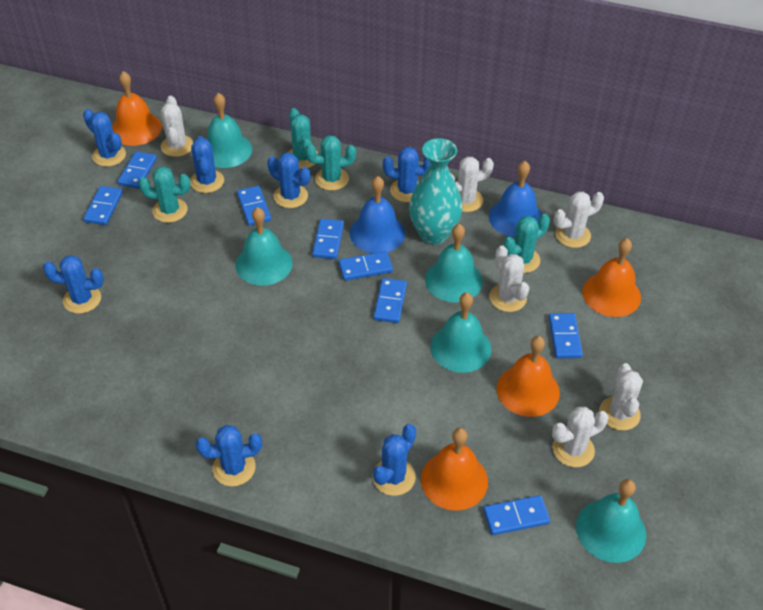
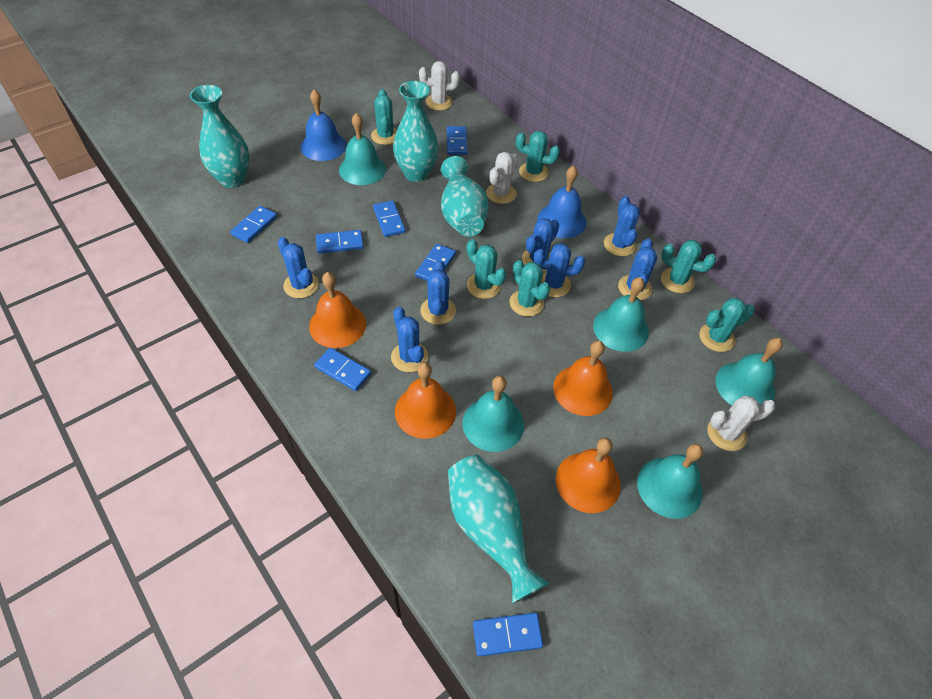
blue domino: [83,186,123,225] [117,151,157,189] [237,186,271,226] [312,219,344,259] [338,251,393,281] [374,278,407,323] [483,495,550,535] [549,313,583,358] = 8 -> [230,206,277,243] [314,348,371,391] [316,230,364,254] [373,201,405,237] [415,244,456,281] [447,126,468,155] [473,613,543,657] = 7
turquoise cactus: [138,166,190,223] [288,108,318,169] [305,135,356,191] [503,214,550,273] = 4 -> [371,89,397,145] [467,239,506,299] [509,260,550,317] [516,131,560,182] [661,240,716,293] [699,298,755,352] = 6
turquoise vase: [409,138,463,245] = 1 -> [190,85,250,188] [393,81,439,182] [441,156,489,237] [448,455,549,604] = 4
white cactus: [161,96,193,157] [451,157,494,212] [489,246,529,312] [552,407,608,467] [554,192,604,248] [599,363,643,431] = 6 -> [419,61,460,110] [486,152,518,204] [708,396,775,451] = 3

